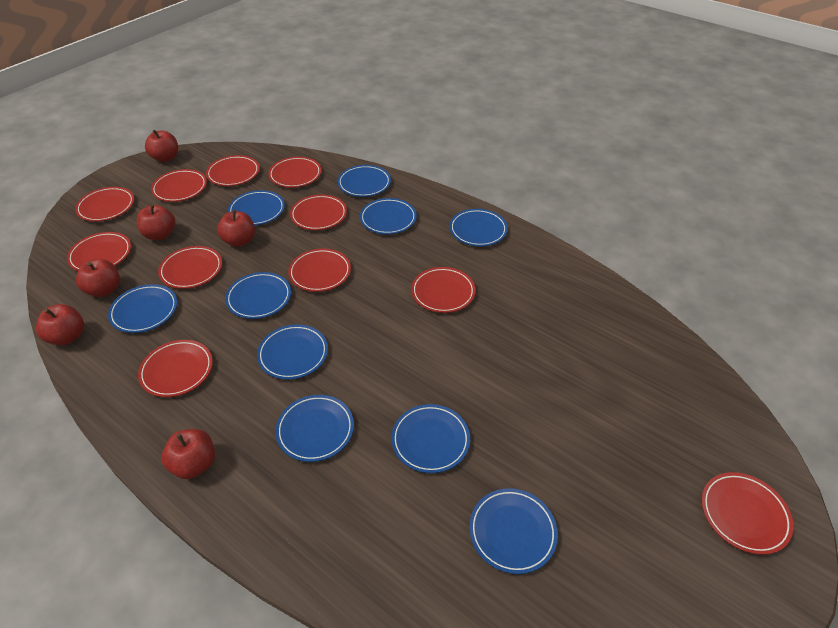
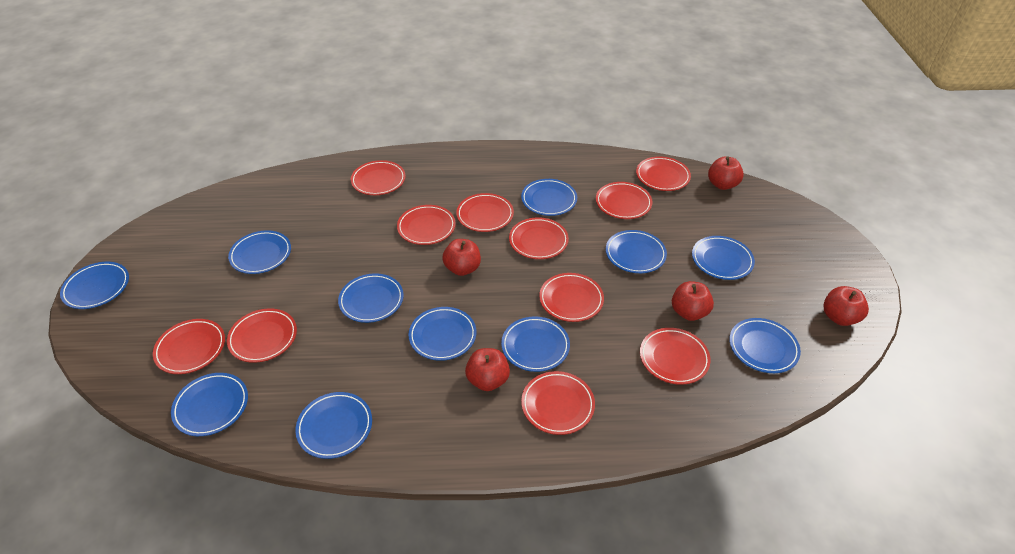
blue plate: [108,284,177,333] [225,272,291,319] [228,190,285,226] [257,324,328,380] [276,395,354,462] [337,165,391,197] [360,198,417,234] [391,404,470,473] [450,209,508,246] [469,488,558,574] = 10 -> [60,262,129,309] [171,373,248,436] [228,230,291,274] [295,392,372,459] [338,273,404,323] [409,307,476,361] [501,316,570,372] [521,179,577,216] [606,230,667,273] [692,236,755,280] [729,318,801,373] = 11
red apple: [36,304,84,345] [76,259,120,297] [137,204,175,240] [145,130,178,162] [161,429,215,479] [217,210,255,247] = 6 -> [442,239,481,276] [465,348,510,391] [672,281,714,321] [708,156,744,190] [823,286,869,326] = 5

